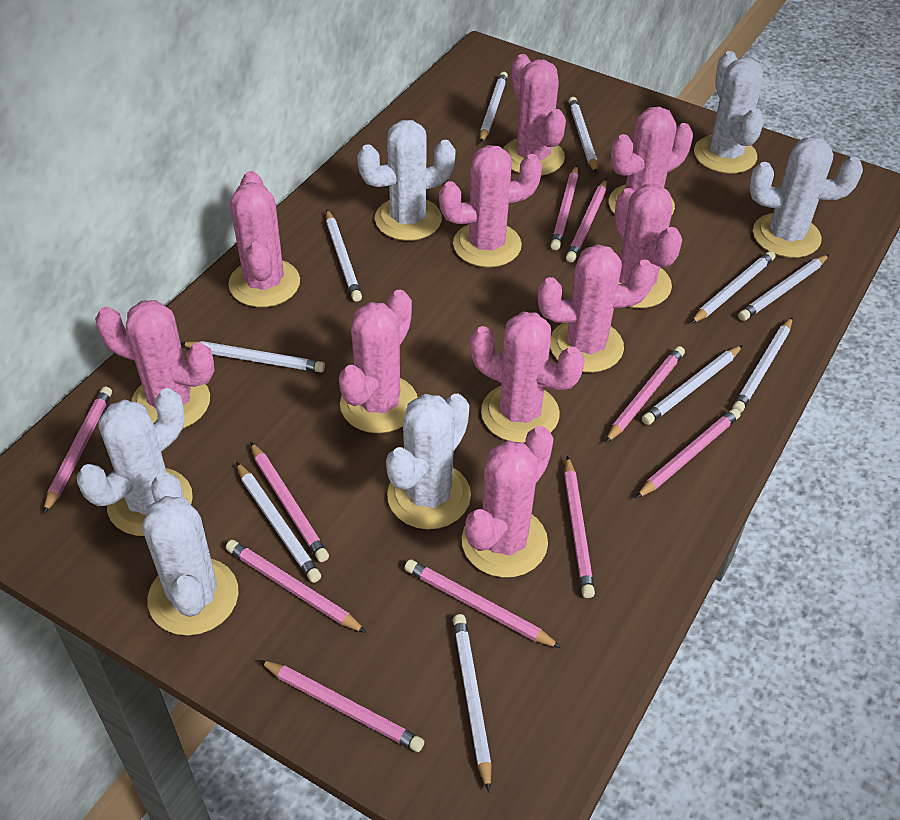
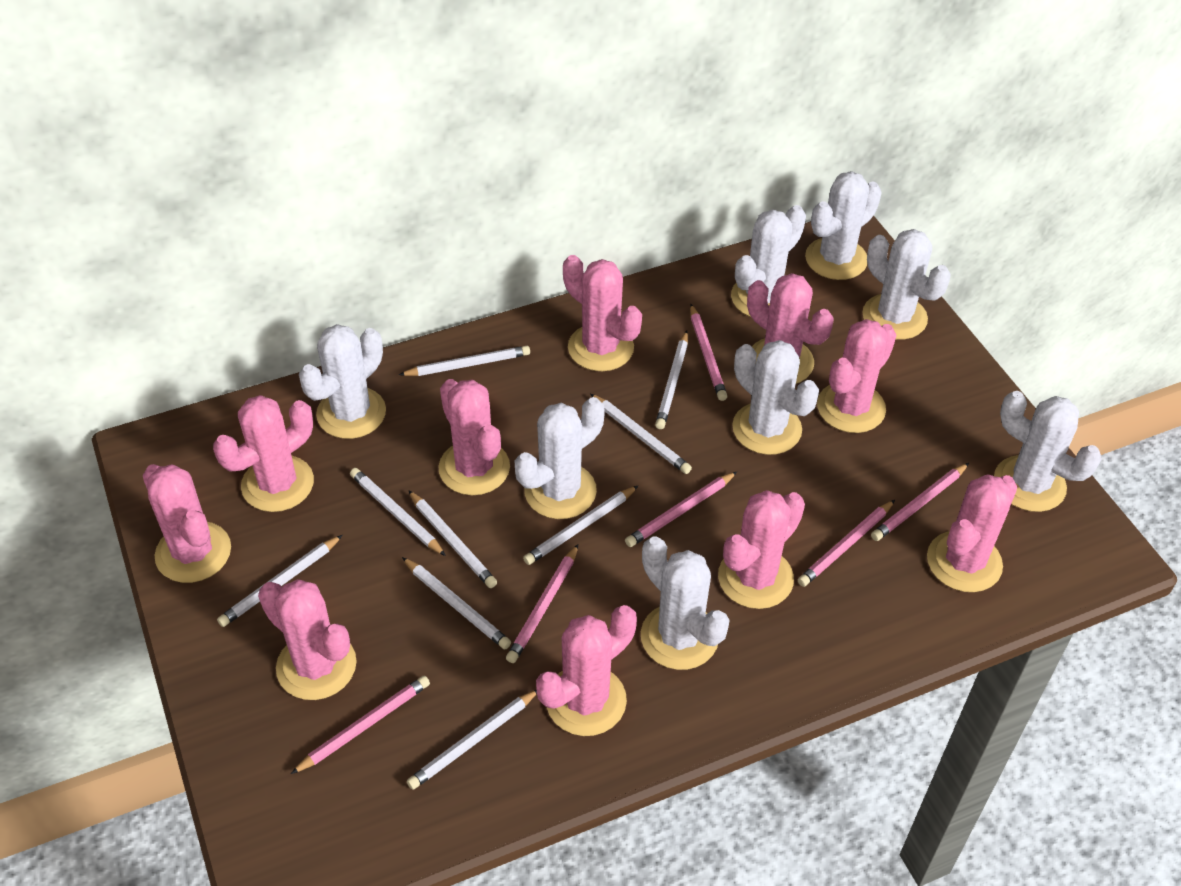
pink pencil: [43,387,112,514] [226,540,367,633] [250,442,329,562] [259,660,424,752] [404,559,562,648] [550,165,578,250] [564,456,595,598] [566,179,607,262] [605,346,685,443] [635,408,741,499] = 10 -> [291,676,430,774] [506,544,578,663] [625,472,737,547] [690,304,727,401] [798,500,895,587] [871,463,969,541] = 6
white cactus: [77,388,193,536] [142,472,239,636] [357,120,456,241] [386,394,471,529] [694,51,764,174] [750,137,863,258] = 6 -> [299,324,386,439] [515,397,605,519] [641,536,730,670] [731,205,806,317] [732,340,819,455] [805,171,882,280] [862,229,951,340] [994,391,1102,512] = 8
white pencil: [181,341,325,372] [236,462,321,583] [326,210,362,302] [453,614,492,792] [480,72,508,143] [569,97,597,174] [642,345,743,425] [690,251,775,324] [733,317,792,413] [738,254,829,321] = 10 -> [217,535,342,627] [350,468,446,556] [399,346,530,376] [402,557,511,649] [407,690,537,790] [408,490,497,588] [523,486,638,565] [590,394,692,474] [655,331,688,429] = 9

